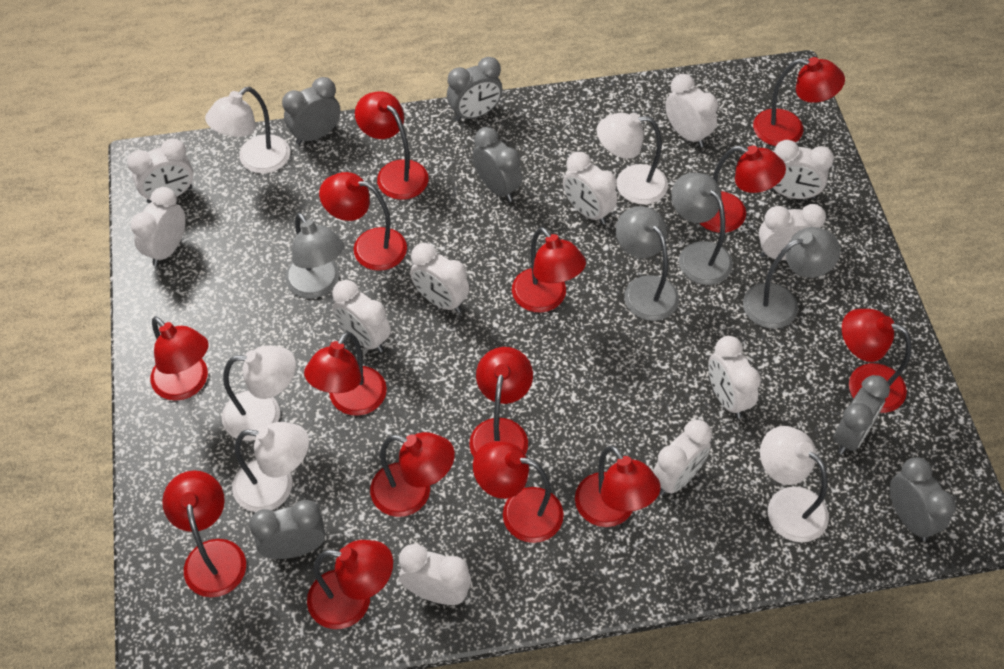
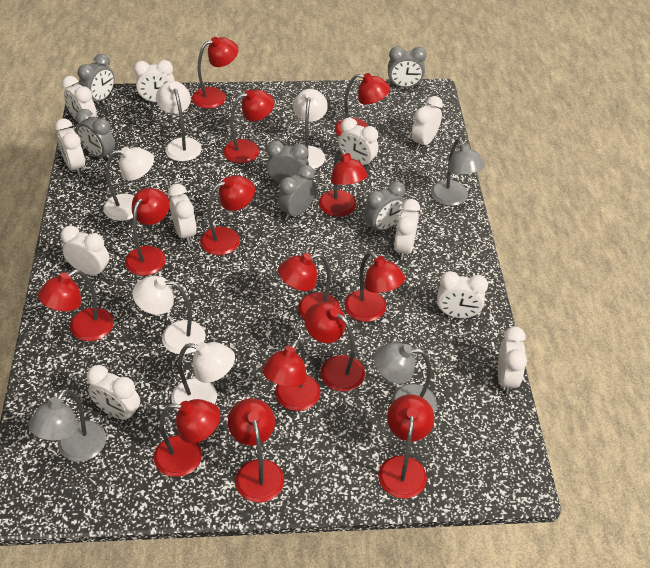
grey lamp: [285,212,344,298] [616,206,679,321] [671,173,733,285] [743,227,840,329] = 4 -> [28,389,106,462] [374,342,437,412] [431,138,485,206] = 3

